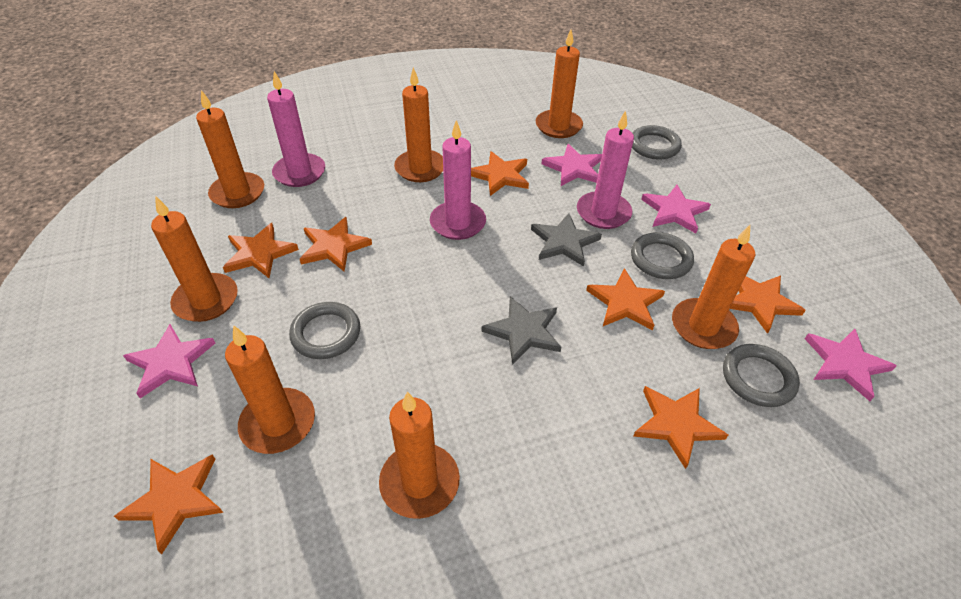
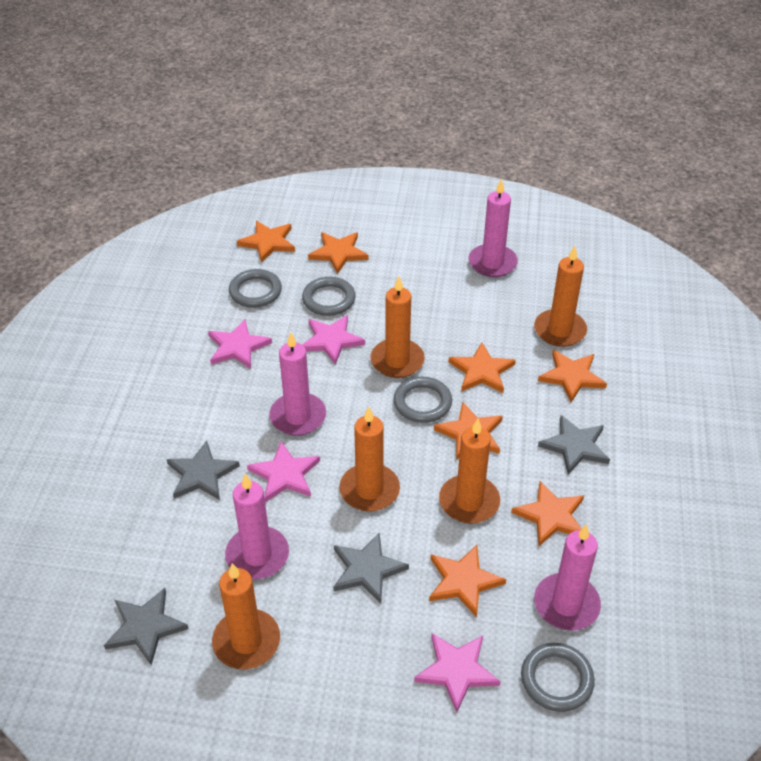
grey star: [482,296,561,365] [531,213,602,267] = 2 -> [104,588,189,665] [167,440,240,500] [333,533,409,604] [538,415,610,474] = 4
orange candle: [151,196,238,322] [196,90,264,208] [225,325,315,454] [379,391,460,519] [394,67,443,182] [536,30,583,138] [672,225,755,349] = 7 -> [212,563,280,670] [339,407,400,512] [370,276,425,378] [439,419,500,524] [534,246,587,347] = 5
pink candle: [267,71,325,187] [430,120,486,240] [577,110,634,229] = 3 -> [225,474,289,579] [269,332,326,436] [468,179,518,277] [534,524,601,631] = 4

